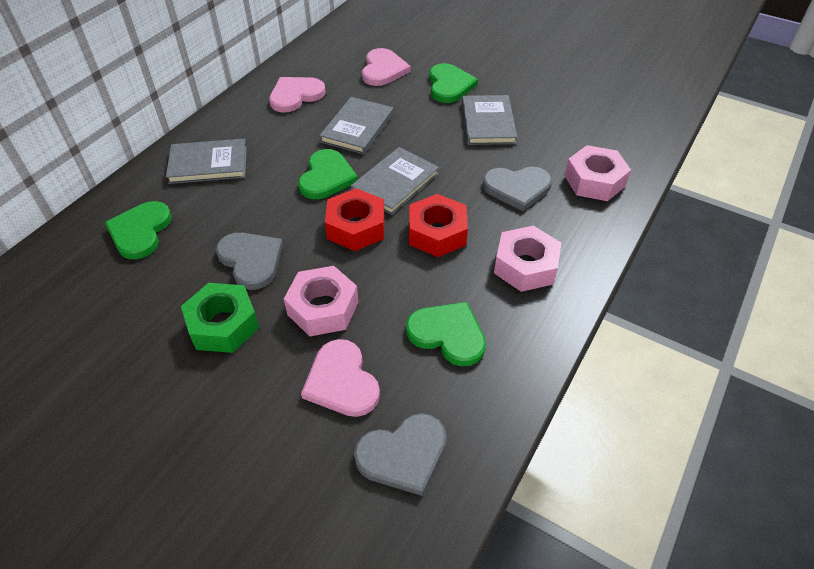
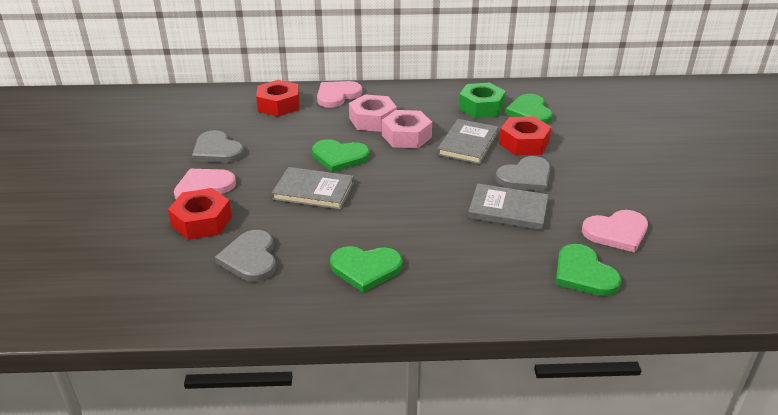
grey book: [166,139,247,184] [319,97,393,154] [351,147,439,215] [462,95,517,145] = 4 -> [272,167,354,210] [437,119,498,164] [468,184,549,230] = 3
pink nut: [284,266,358,337] [494,226,561,292] [564,145,631,201] = 3 -> [349,94,397,132] [382,110,432,148] = 2
red nut: [325,188,385,251] [409,194,468,257] = 2 -> [168,188,232,240] [256,80,299,117] [499,116,552,155] = 3

